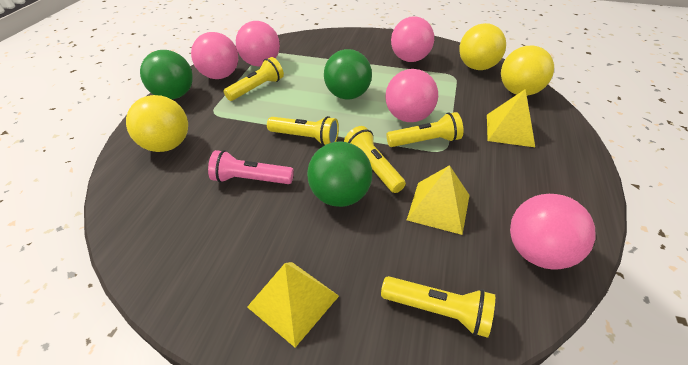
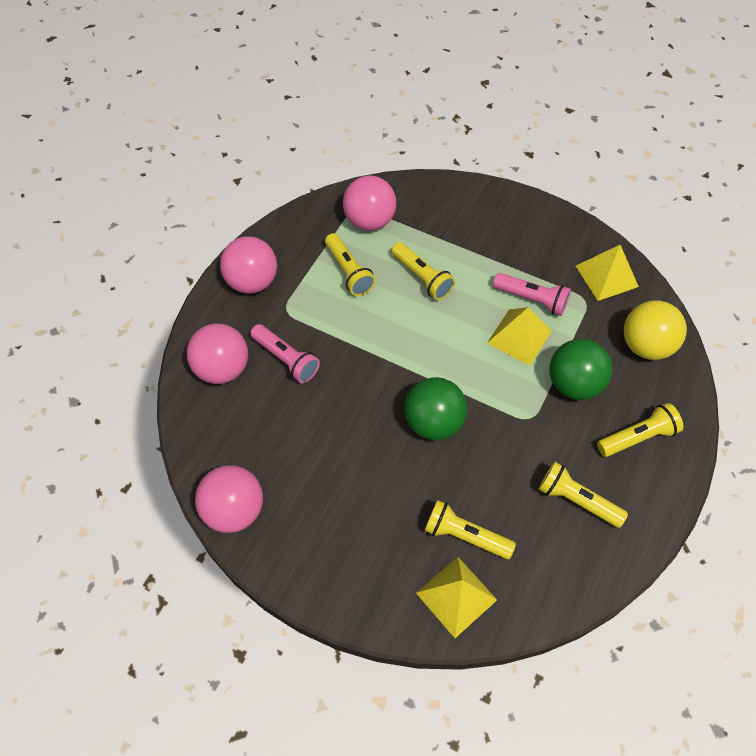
green ball: [140,50,193,99] [307,141,372,207] [324,49,372,100] = 3 -> [404,377,467,440] [549,339,613,400] = 2
pink ball: [191,32,238,79] [236,21,280,67] [385,69,438,122] [391,16,434,62] [510,194,596,270] = 5 -> [187,323,248,384] [195,465,263,533] [220,236,277,294] [343,176,396,231] = 4
pink flashlight: [208,150,294,184] = 1 -> [250,324,320,383] [493,273,571,316] = 2
yellow ball: [126,95,188,152] [459,23,506,70] [501,46,554,96] = 3 -> [624,300,687,360] = 1

